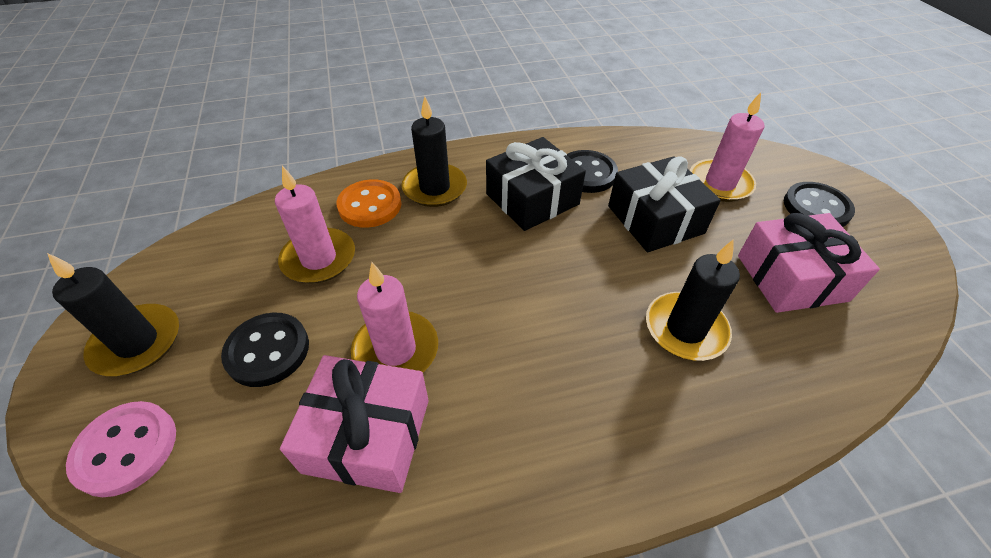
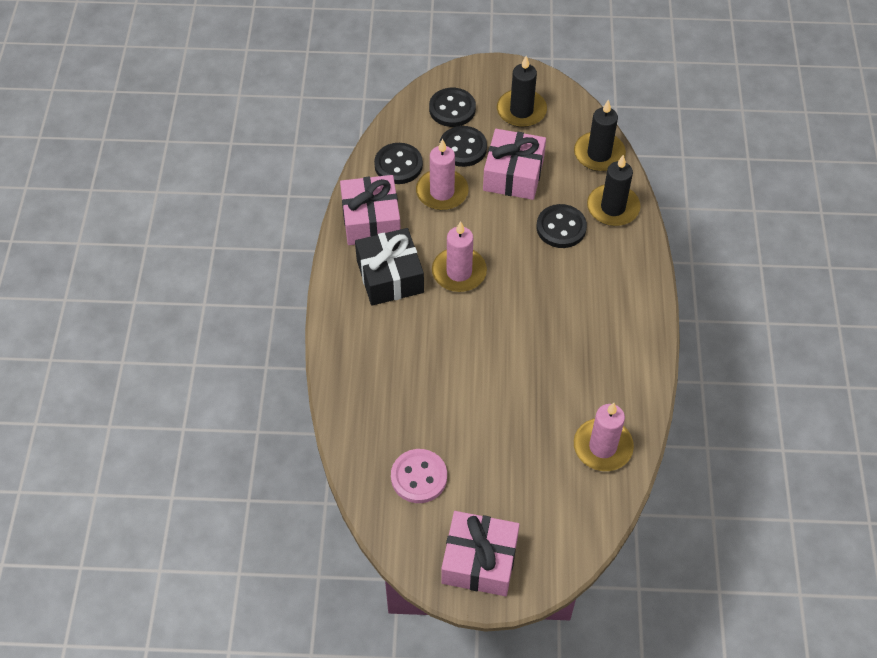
black button: [221,313,309,387] [567,150,618,193] [784,182,855,227] = 3 -> [374,143,423,184] [429,88,476,127] [439,126,487,167] [537,204,587,248] = 4
black gift: [486,137,586,231] [608,156,721,252] = 2 -> [355,228,424,306] = 1
orange button: [336,179,401,228] = 1 -> none = 0
pink gift: [280,355,429,493] [738,213,880,313] = 2 -> [340,175,401,245] [441,511,520,596] [483,129,546,200] = 3

